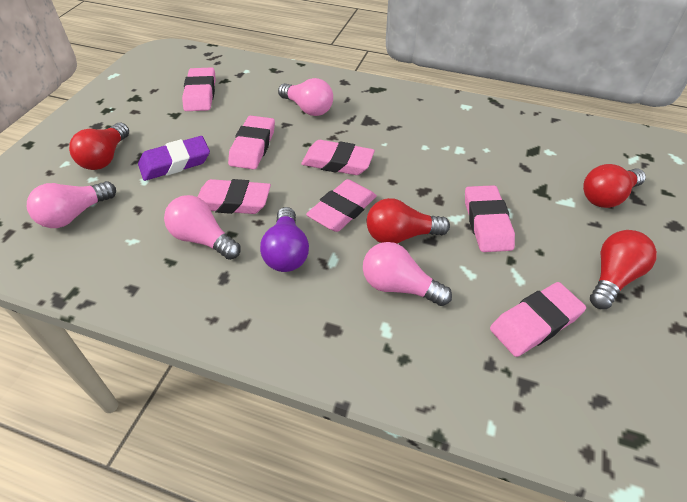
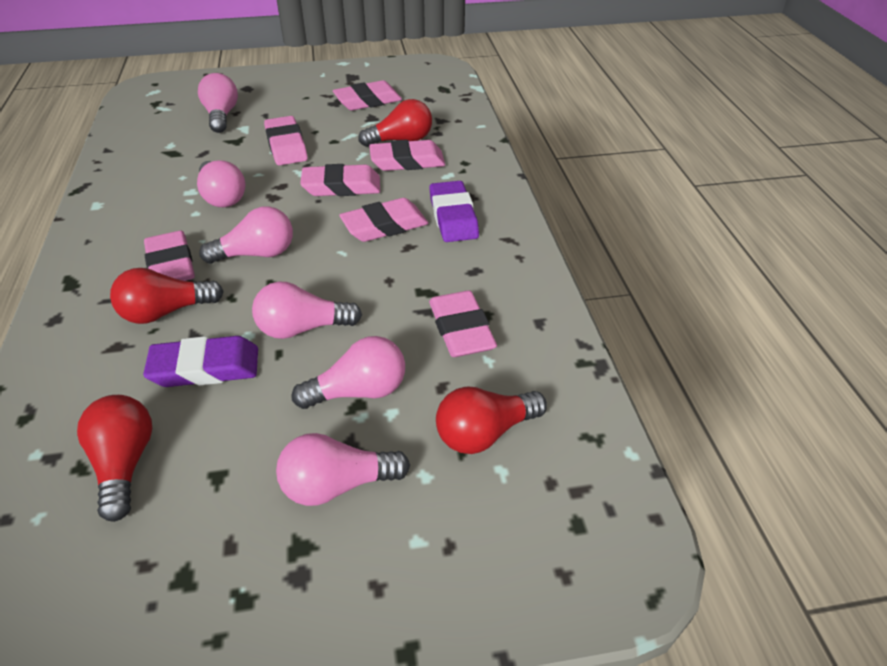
pink light bulb: [27,181,116,228] [164,195,241,260] [278,78,333,116] [363,242,452,306] = 4 -> [197,160,245,207] [198,73,238,133] [199,206,293,264] [252,282,362,339] [276,433,410,506] [292,336,405,409] = 6
purple eraser: [138,136,210,181] = 1 -> [143,336,258,387] [429,181,479,242] = 2
purple light bulb: [260,207,309,272] = 1 -> none = 0

